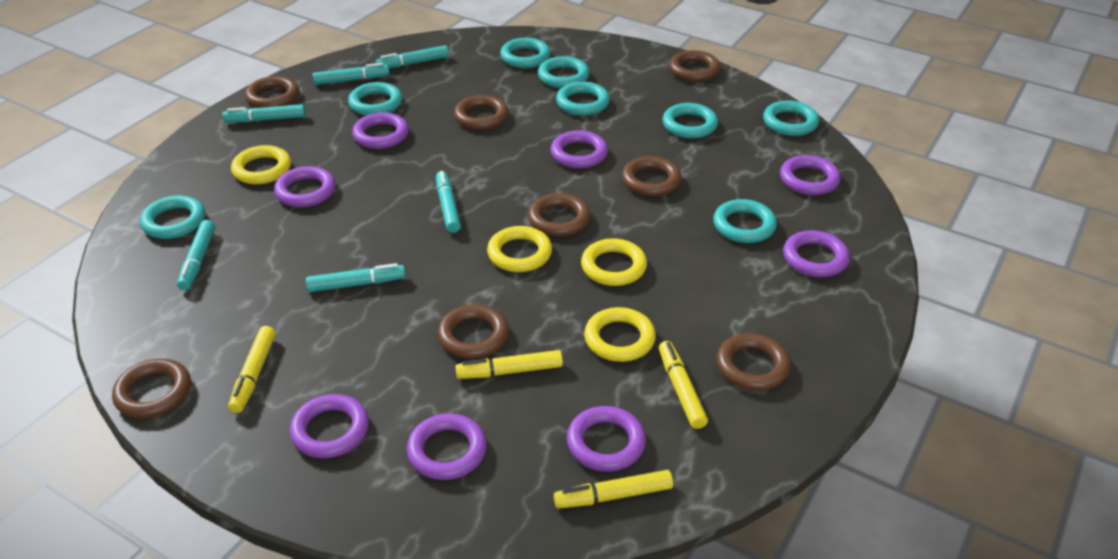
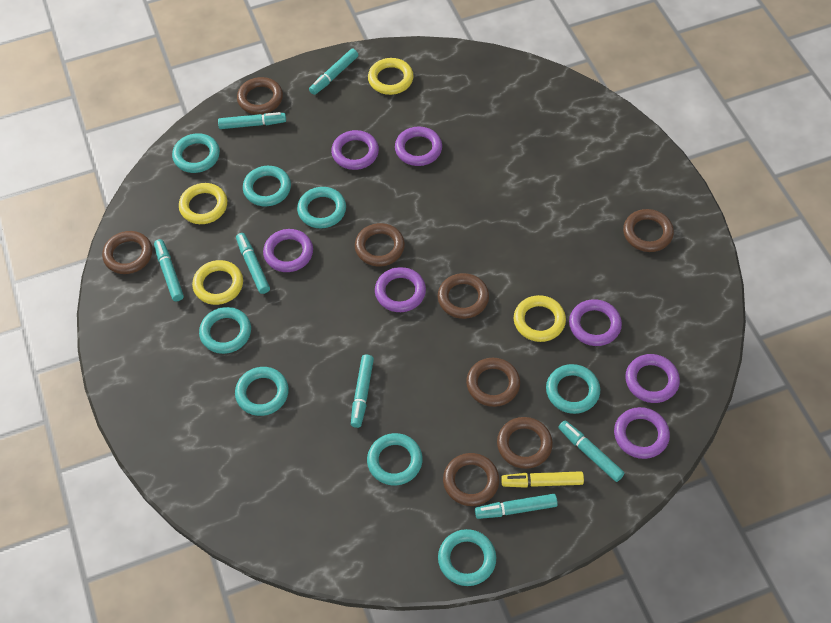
purple ring: [274,166,336,207] [290,394,369,458] [352,112,409,149] [407,414,487,480] [550,130,608,169] [567,406,646,472] [780,155,841,195] [783,230,850,277] = 8 -> [263,229,313,272] [331,130,379,170] [375,267,426,312] [395,127,442,166] [569,299,622,346] [614,407,670,459] [625,354,680,403] = 7
turquoise marker: [177,220,215,290] [223,104,305,122] [306,263,405,292] [313,63,389,85] [376,45,449,68] [436,171,461,233] = 6 -> [154,239,184,301] [218,112,286,129] [236,233,270,294] [309,49,358,95] [351,355,374,428] [475,494,558,519] [558,421,625,482] = 7
yellow marker: [228,326,276,413] [455,350,563,379] [554,470,673,509] [659,341,708,429] = 4 -> [501,471,584,488] = 1

